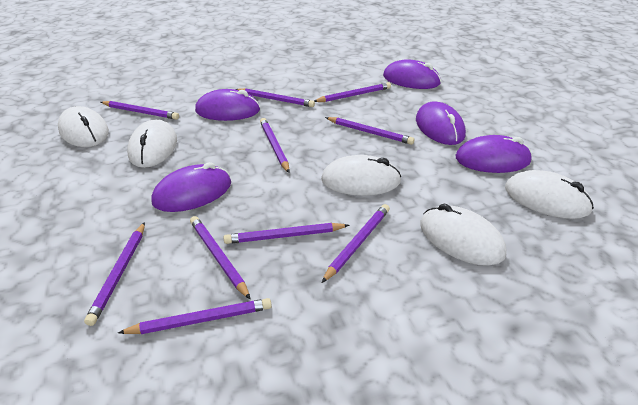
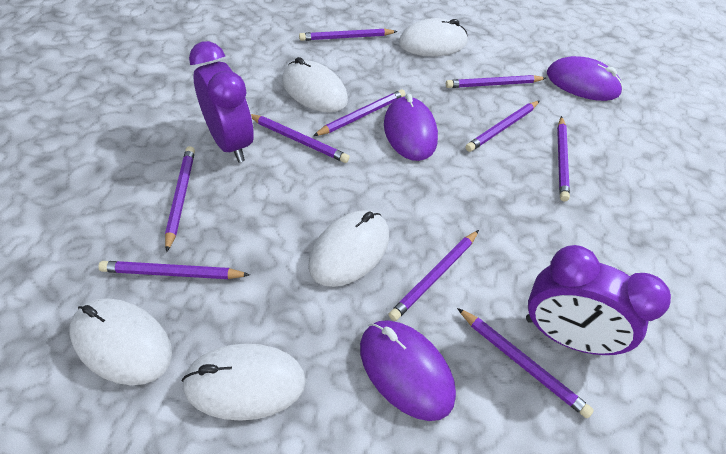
purple clock: none = 0 -> [189,41,254,162] [526,245,671,355] = 2
purple mouse: [151,162,231,212] [195,89,260,121] [383,59,441,89] [416,101,466,145] [456,135,532,173] = 5 -> [360,320,456,421] [384,94,438,161] [547,56,623,101] = 3

